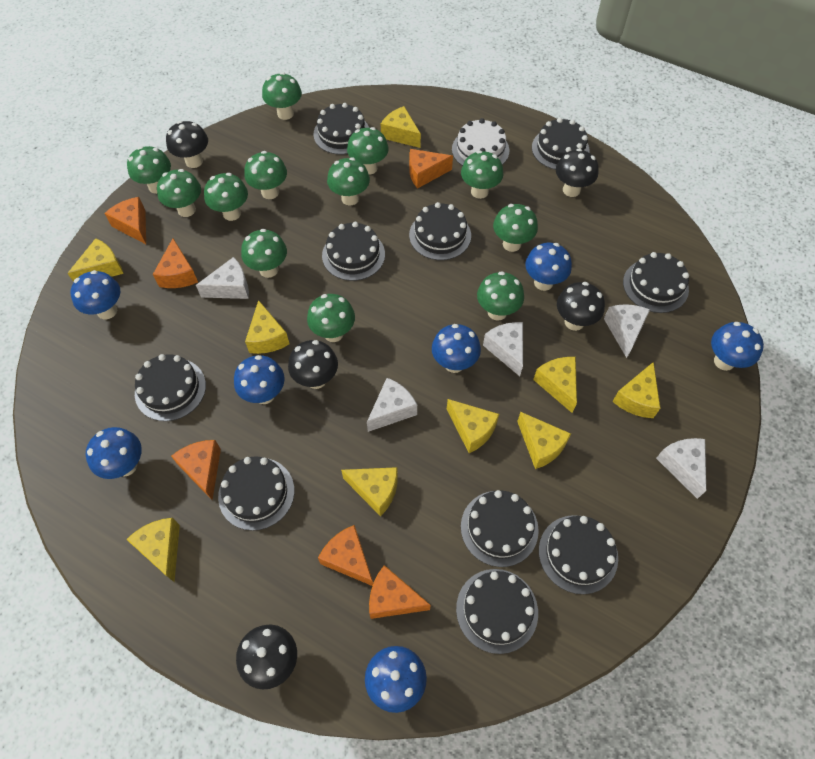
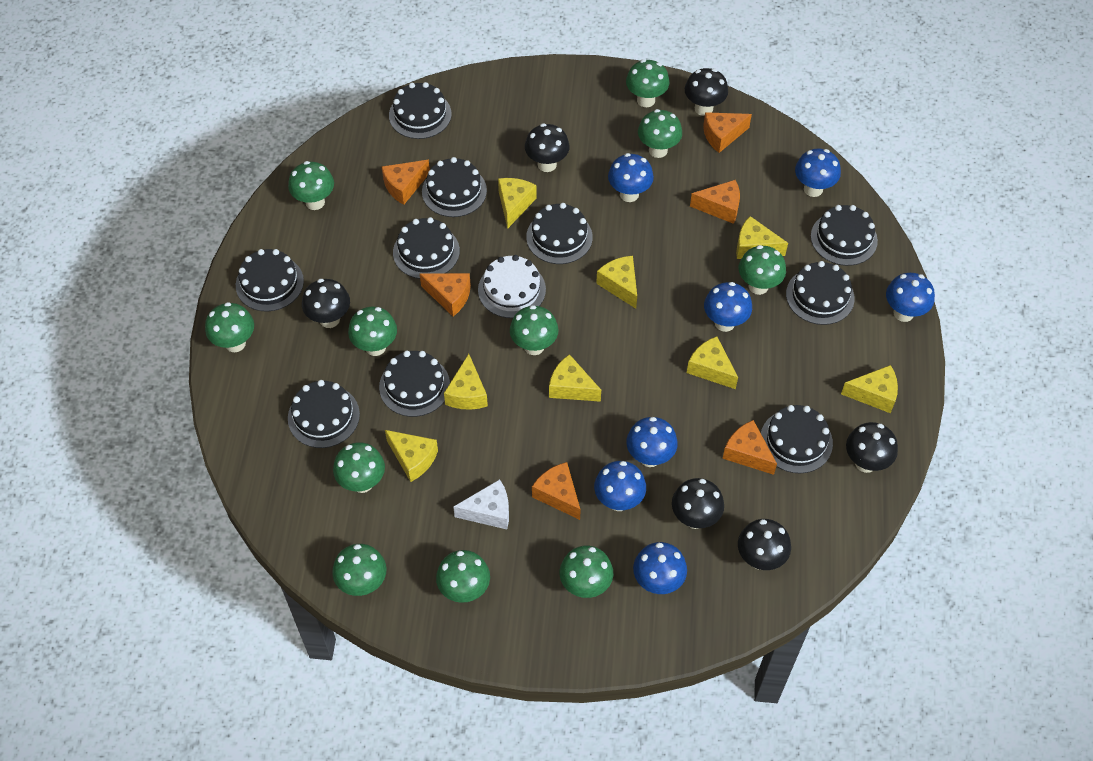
black mushroom: [166,121,208,168] [236,624,297,689] [288,340,338,389] [556,149,599,197] [557,282,605,331] = 5 -> [302,279,350,328] [525,123,570,172] [672,478,724,529] [685,68,728,116] [738,519,791,570] [846,422,898,473] = 6
green mushroom: [127,146,171,194] [157,169,201,217] [204,173,248,221] [241,229,287,278] [245,151,287,199] [262,72,302,120] [307,294,355,342] [327,157,370,205] [347,127,389,175] [461,150,503,199] [477,271,524,321] [493,204,538,252] = 12 -> [205,302,254,352] [288,161,334,210] [332,544,387,596] [333,442,385,493] [348,307,397,356] [436,550,490,603] [510,305,558,355] [560,546,613,598] [626,59,670,107] [638,109,682,158] [739,245,786,295] = 11
white cheese: [196,257,249,299] [367,378,417,432] [483,322,523,376] [604,304,650,358] [656,438,706,499] = 5 -> [453,479,509,529] = 1
yellow cheese: [68,238,124,282] [126,518,180,582] [245,300,289,354] [341,467,398,516] [381,106,421,148] [447,399,499,453] [517,412,571,469] [533,357,577,413] [612,362,660,418] = 9 -> [385,430,438,482] [444,354,488,410] [498,178,537,228] [549,354,601,402] [596,256,637,309] [687,336,738,389] [736,216,788,259] [841,365,898,413] = 8

